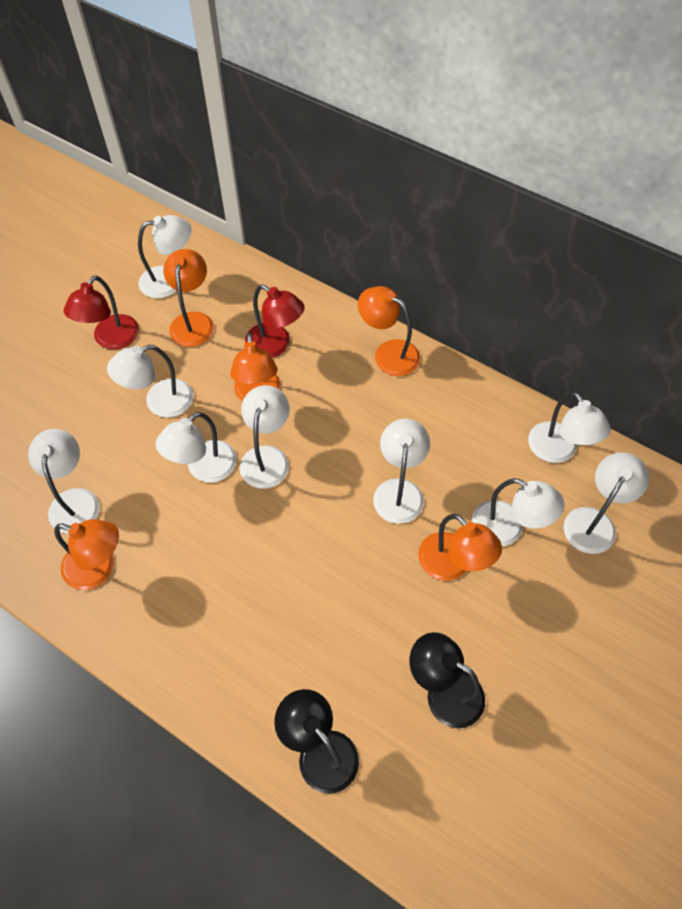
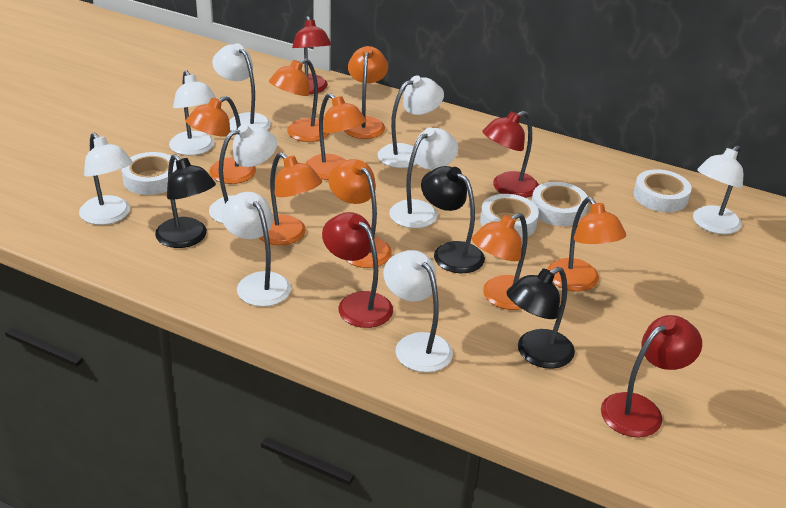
black lamp: [274,689,359,794] [410,632,485,728] = 2 -> [155,154,216,248] [421,166,485,273] [507,267,575,369] = 3
orange lamp: [54,519,119,590] [163,249,214,347] [230,333,281,402] [358,286,420,376] [418,514,502,581] = 5 -> [186,96,256,184] [260,152,322,245] [269,58,329,142] [305,93,366,180] [328,159,392,268] [344,46,388,139] [472,213,528,310] [547,197,626,291] = 8
red lamp: [64,276,139,349] [245,284,305,358] = 2 -> [292,16,332,94] [322,212,393,328] [482,111,539,198] [601,315,702,437] = 4
white tape: none = 0 -> [122,152,177,195] [480,194,539,239] [532,182,588,226] [634,169,692,212] = 4

